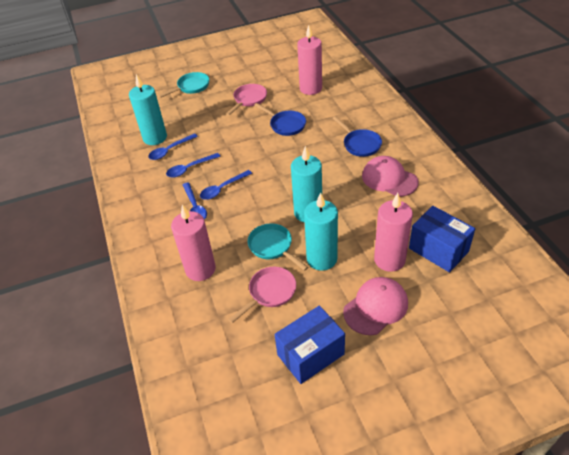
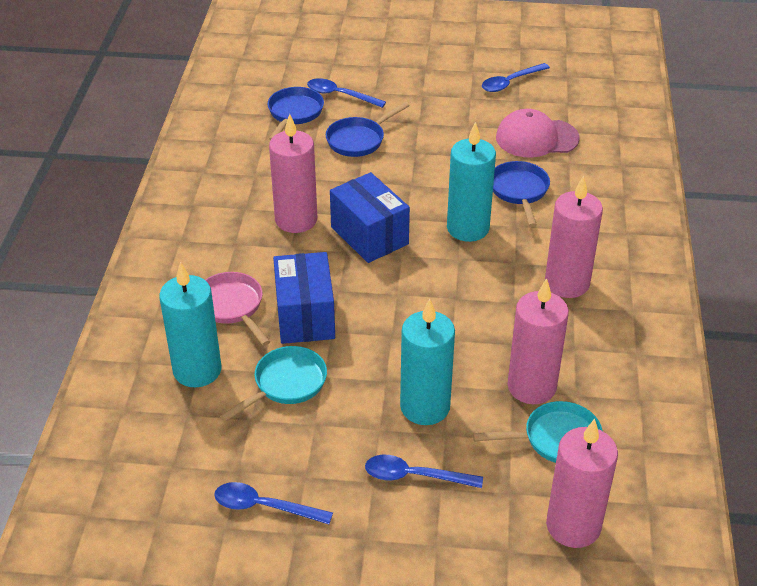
blue pan: [254,103,306,136] [333,116,382,157] = 2 -> [268,87,324,141] [326,102,410,157] [493,161,550,227] = 3
pink candle: [171,204,216,281] [297,25,322,95] [374,193,413,272] = 3 -> [269,114,317,233] [508,278,569,404] [545,176,603,298] [546,419,618,548] = 4
pink cap: [343,277,408,335] [362,156,419,197] = 2 -> [496,109,580,158] = 1
pink pan: [226,84,267,116] [228,267,296,323] = 2 -> [205,272,270,346] = 1

